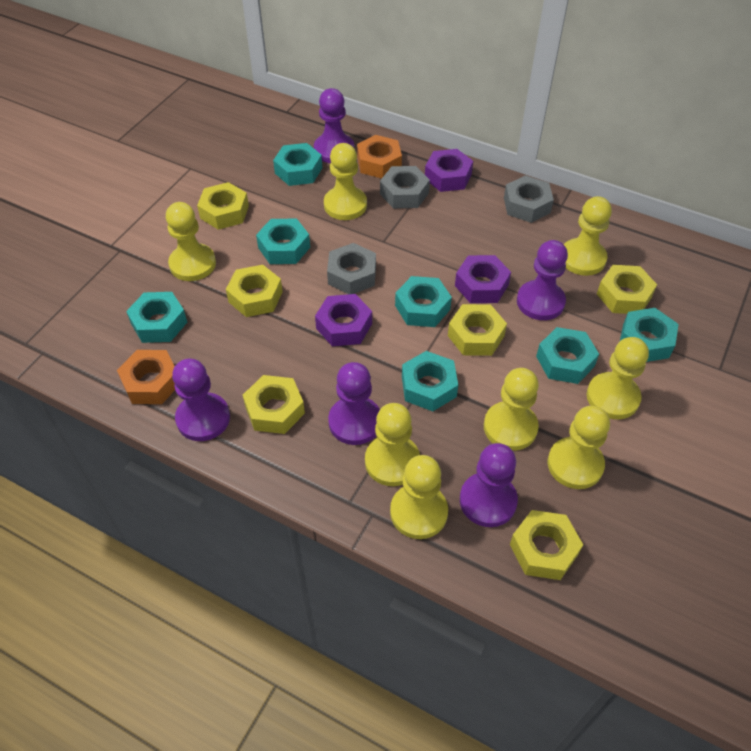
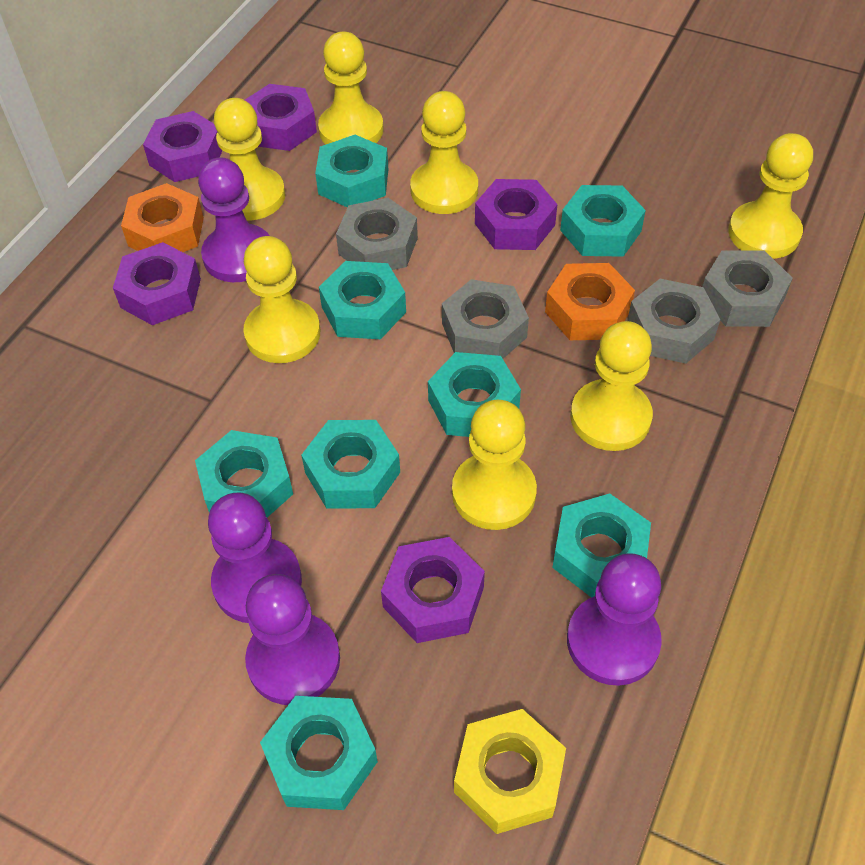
grey nut: [327,243,376,294] [380,166,430,208] [504,175,554,223] = 3 -> [336,198,418,270] [442,279,529,359] [627,279,720,364] [703,251,793,327] = 4
purple nut: [315,294,372,346] [425,149,473,192] [455,255,511,303] = 3 -> [113,242,201,325] [143,111,223,182] [245,84,317,151] [381,537,485,643] [475,179,558,250] = 5
purple pawn: [172,359,230,441] [314,88,355,163] [328,362,380,445] [460,443,518,527] [517,240,568,320] = 5 -> [198,157,270,282] [208,492,302,623] [245,574,340,705] [567,553,662,686] = 4
turquoise nut: [126,292,187,343] [256,219,310,264] [273,143,322,186] [395,276,452,327] [402,351,458,411] [536,327,599,384] [620,308,679,362] = 7 -> [195,430,293,517] [260,696,378,810] [301,420,400,509] [315,135,388,208] [319,261,406,339] [428,352,521,437] [552,493,651,598] [560,185,646,257] = 8
yellow nut: [197,182,249,230] [226,265,283,317] [243,375,305,434] [448,304,507,356] [510,510,583,580] [597,265,657,314] = 6 -> [454,709,566,834] = 1
yellow pawn: [166,202,216,281] [324,143,367,220] [365,403,420,486] [390,455,448,539] [484,368,539,451] [547,406,610,489] [564,196,612,276] [587,337,649,419] = 8 -> [214,98,285,220] [244,236,320,363] [318,32,384,144] [410,91,478,214] [452,400,537,530] [570,321,653,451] [728,133,813,259] = 7

